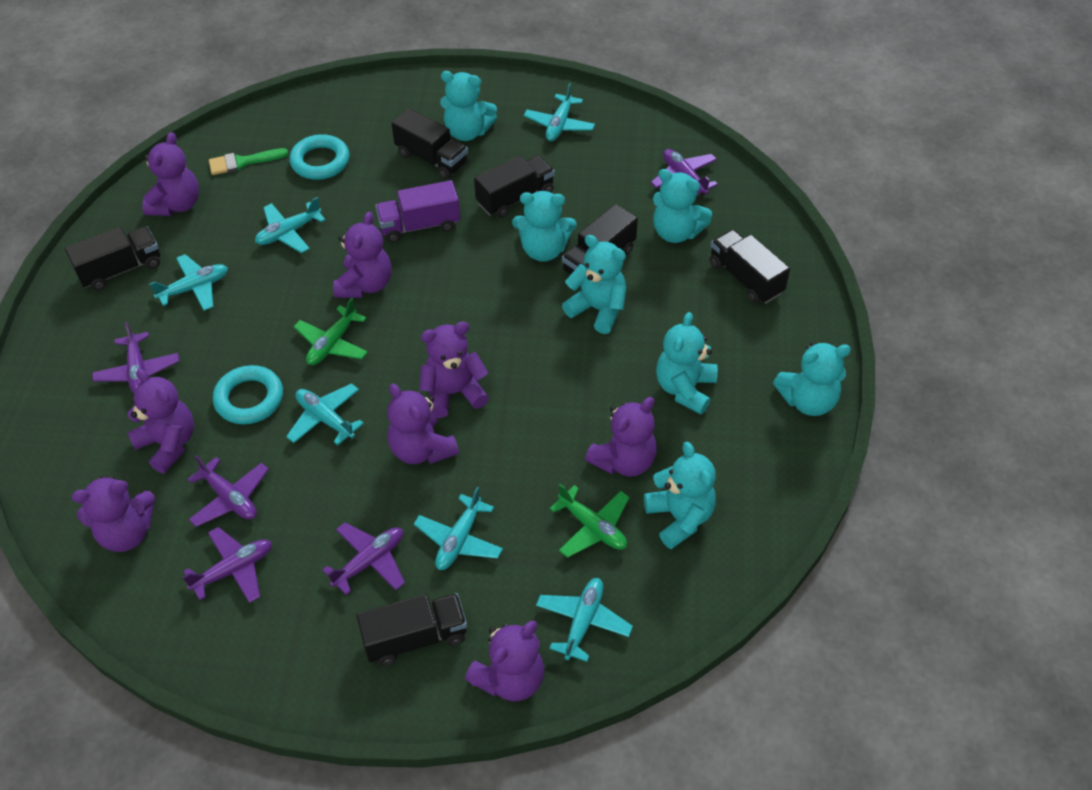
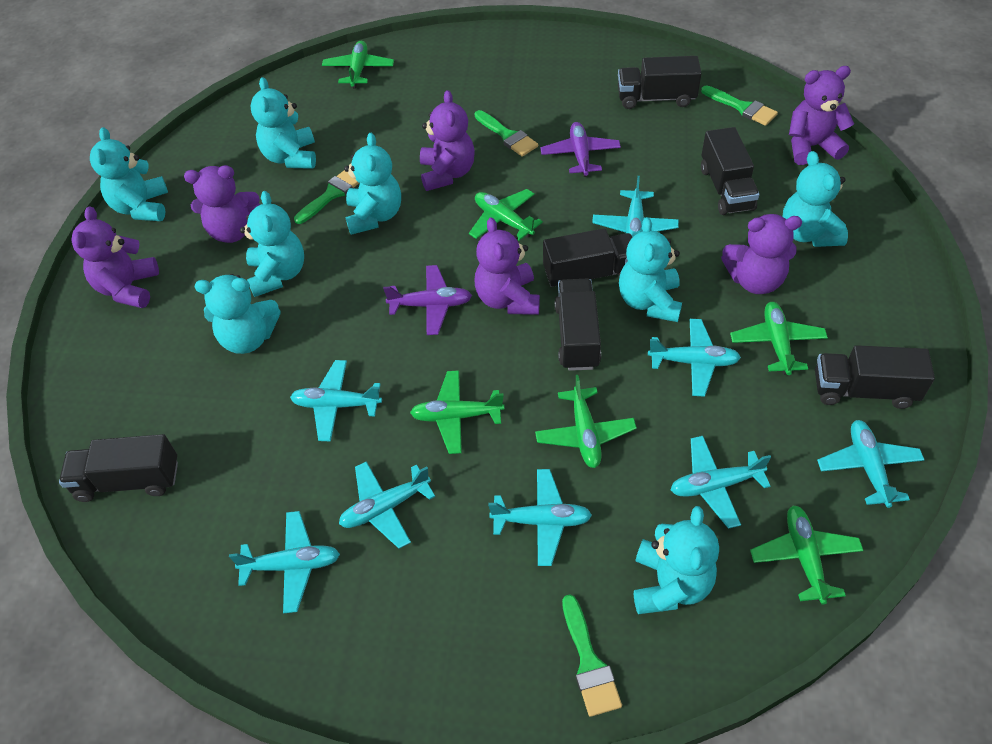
green brush: [209,148,288,175] = 1 -> [294,170,359,224] [475,110,538,157] [562,594,622,717] [701,85,778,126] = 4
green plane: [294,298,368,365] [550,484,630,558] = 2 -> [322,41,394,88] [410,370,504,454] [469,189,543,241] [535,375,637,468] [730,302,828,375] [750,506,864,604] = 6
purple plane: [92,322,180,394] [182,527,272,603] [188,455,269,527] [322,522,405,595] [651,149,718,196] = 5 -> [383,265,472,335] [540,122,621,177] = 2
purple teddy bear: [72,475,155,552] [127,369,194,473] [142,132,199,216] [333,212,392,298] [387,383,459,464] [419,322,489,418] [465,621,544,701] [585,397,657,476] = 8 -> [71,206,159,308] [184,165,260,243] [420,90,475,191] [475,217,540,315] [721,214,802,294] [789,66,854,165] = 6
purple truck: [375,180,460,243] = 1 -> none = 0
turquoise plane: [149,254,228,311] [255,197,326,253] [286,383,364,445] [414,487,503,570] [524,83,595,141] [536,578,633,662] = 6 -> [229,511,340,614] [290,360,382,441] [339,461,435,549] [488,469,592,566] [592,176,679,237] [648,319,741,397] [671,436,771,529] [817,420,925,508] = 8
turquoise ring: [213,365,283,424] [290,134,350,180] = 2 -> none = 0
turquoise teddy bear: [440,71,497,141] [512,191,576,262] [562,235,627,334] [644,442,716,549] [653,169,712,243] [656,312,718,414] [773,342,851,416] = 7 -> [90,127,168,221] [195,274,281,354] [240,191,304,297] [250,77,316,169] [344,133,401,235] [619,217,682,322] [634,506,719,614] [782,151,848,247] = 8

